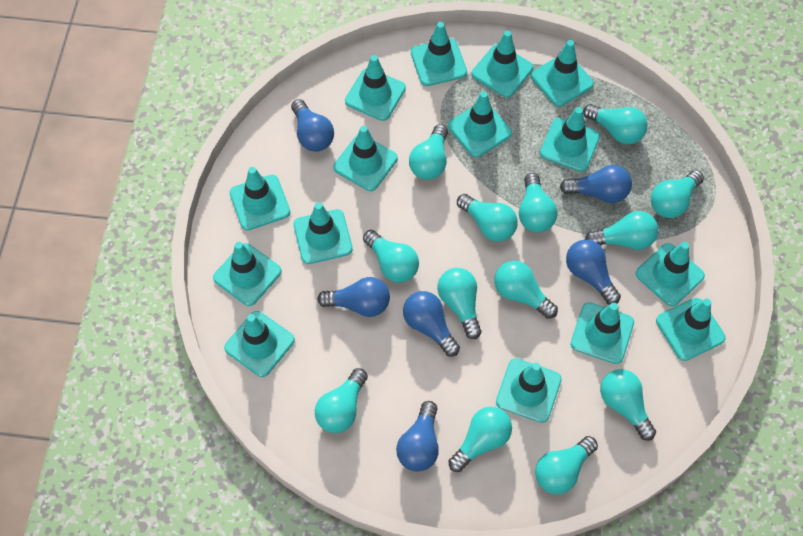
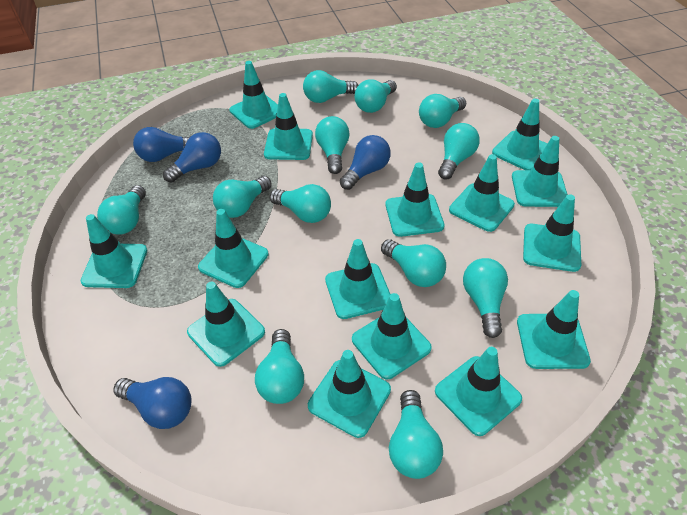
blue light bulb: [291,99,334,152] [317,277,390,317] [396,401,439,472] [403,291,460,357] [560,165,632,203] [566,240,621,305] = 6 -> [113,377,192,429] [133,127,190,162] [163,132,221,183] [340,135,391,190] = 4
turquoise light bulb: [315,368,368,433] [363,230,419,283] [409,124,448,180] [438,268,482,339] [448,407,512,472] [457,194,518,242] [494,261,558,319] [519,173,557,232] [535,436,598,494] [583,104,648,144] [585,211,658,250] [600,369,656,441] [651,170,704,218] = 13 -> [97,185,146,234] [213,176,272,218] [255,329,304,404] [270,184,331,223] [303,70,358,103] [315,116,350,174] [355,79,397,113] [381,239,446,287] [389,390,443,479] [419,94,466,128] [438,123,480,179] [463,258,508,338] = 12

